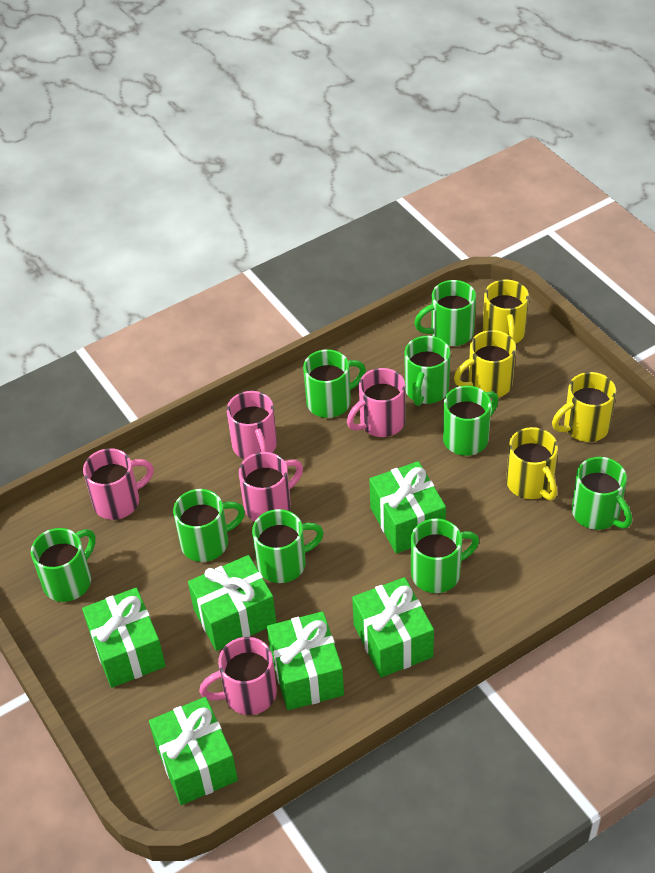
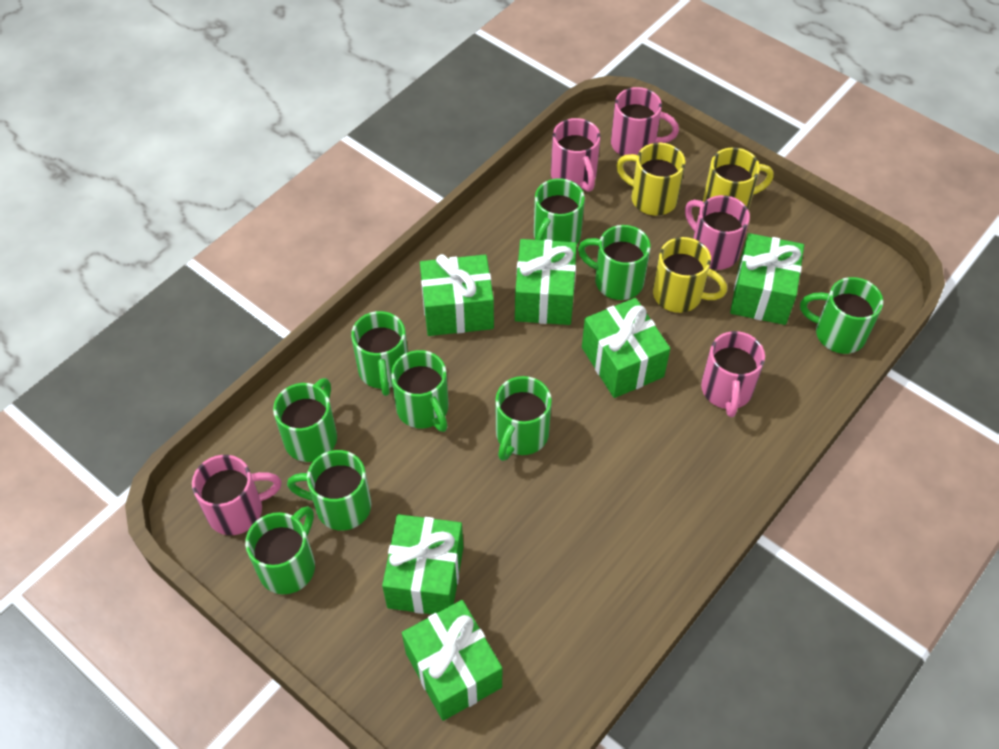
yellow mug: [454,330,516,397] [482,280,529,344] [506,427,558,501] [552,372,616,442] = 4 -> [616,143,685,216] [653,237,727,313] [703,147,774,210] = 3

